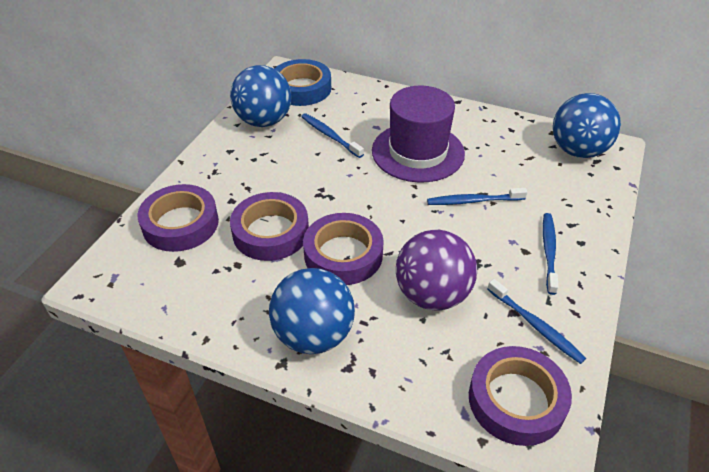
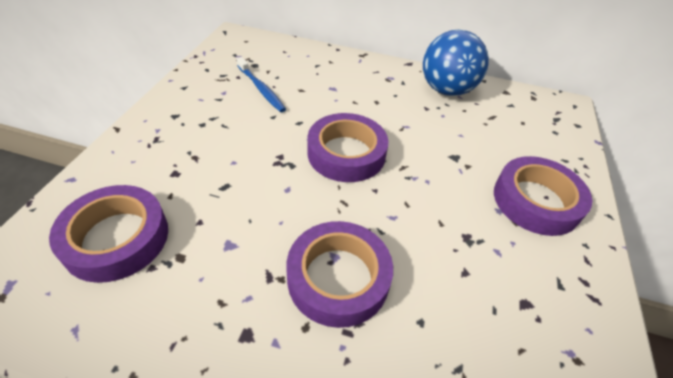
blue ball: [230,65,292,127] [269,268,355,354] [553,93,621,158] = 3 -> [423,30,489,96] = 1
blue tape: [274,59,331,106] = 1 -> none = 0
blue toothbrush: [301,113,364,158] [427,188,527,205] [487,279,586,364] [543,213,558,295] = 4 -> [237,57,286,112] = 1
purple ball: [396,230,477,310] = 1 -> none = 0
purple hat: [372,86,465,183] = 1 -> none = 0

